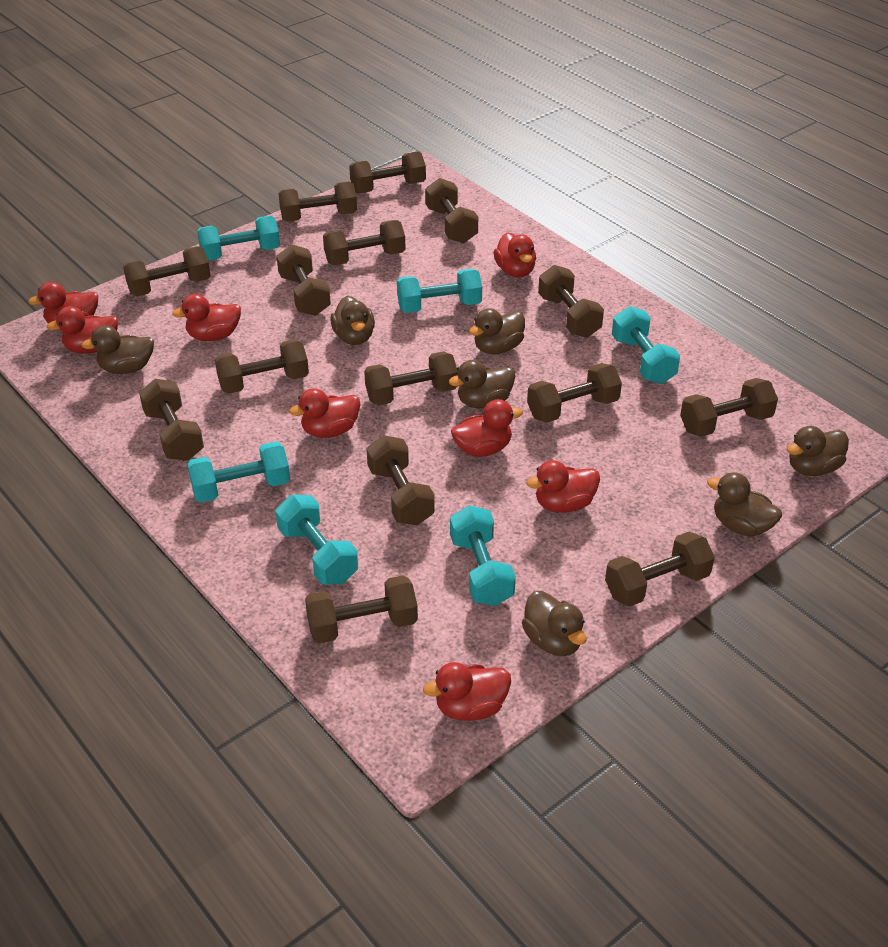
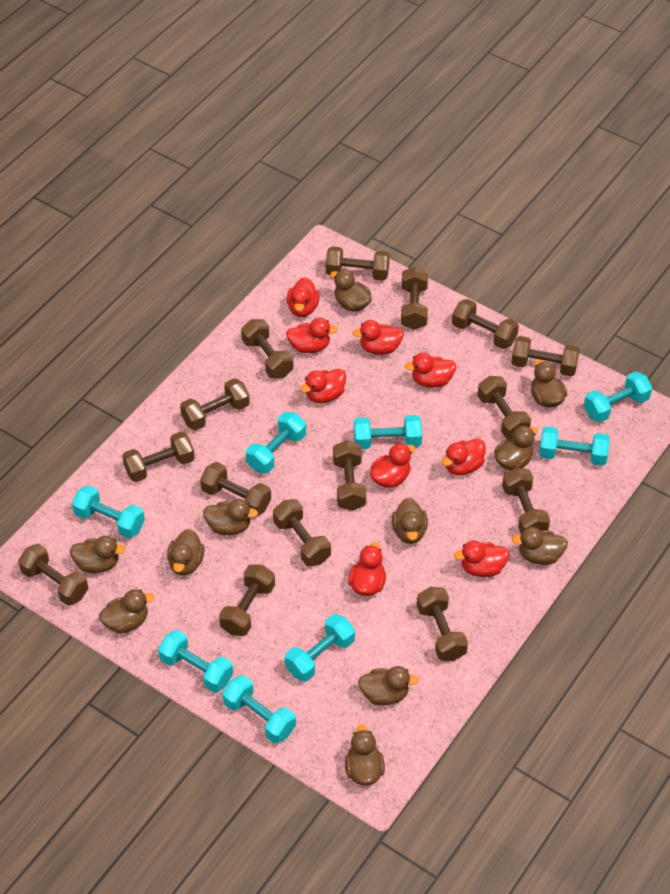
brown duck: [81,325,154,374] [330,296,375,345] [449,360,515,408] [469,308,525,354] [522,591,587,656] [707,472,782,536] [787,426,849,476] = 7 -> [70,536,126,573] [99,589,155,634] [167,529,205,576] [203,499,258,535] [330,270,372,312] [345,724,385,785] [358,666,419,706] [392,497,428,544] [494,425,538,470] [512,527,568,565] [531,360,567,407] = 11
red duck: [28,282,98,323] [46,306,118,354] [172,294,241,341] [289,388,361,438] [423,662,511,721] [451,399,523,457] [494,232,536,277] [526,460,600,513] = 8 -> [286,318,338,353] [287,277,320,317] [300,369,346,403] [348,542,386,596] [352,320,404,355] [370,443,416,488] [405,353,457,388] [442,438,486,475] [454,541,510,577] = 9
turquoise dumbbell: [187,442,290,503] [197,216,280,260] [275,495,358,585] [397,269,482,313] [450,505,516,606] [612,306,680,384] = 6 -> [72,485,145,539] [158,630,233,693] [222,675,296,744] [246,412,306,473] [285,614,355,682] [354,415,422,449] [539,426,610,466] [584,371,652,422] = 8

